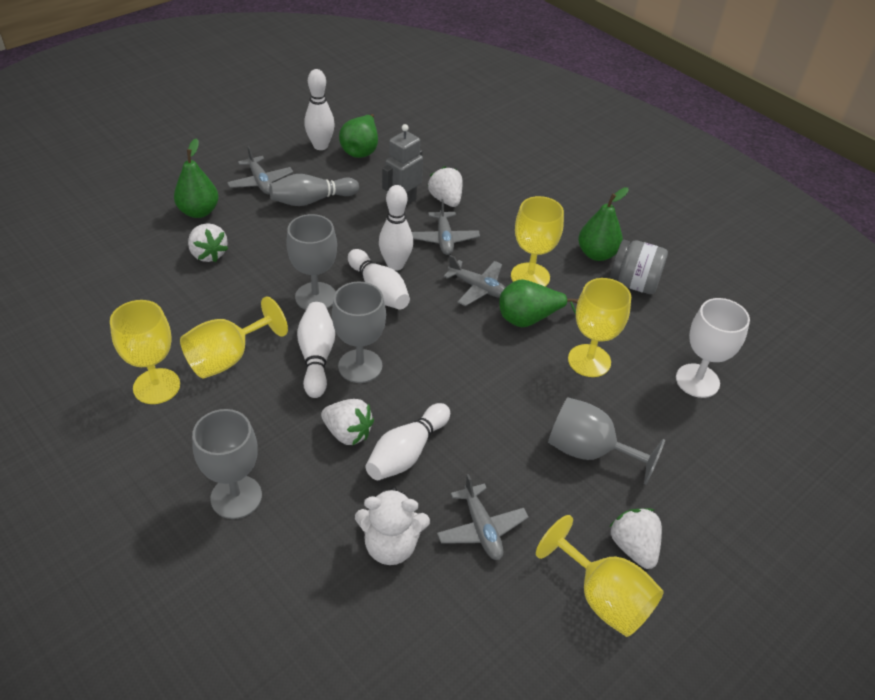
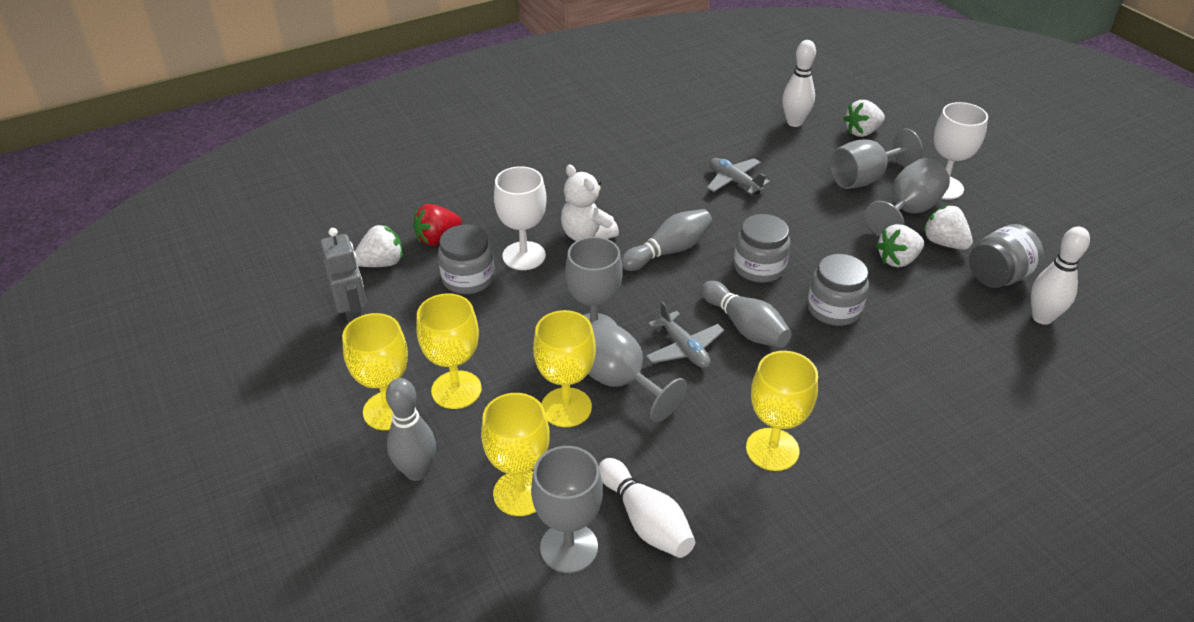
green pear: [174,138,219,218] [339,114,378,158] [499,280,578,328] [578,187,629,261] = 4 -> none = 0
grey bowling pin: [269,174,359,206] = 1 -> [386,378,436,481] [621,209,713,271] [701,281,792,348] = 3
grey goblet: [192,409,262,519] [286,214,337,310] [332,282,386,383] [548,397,665,485] = 4 -> [531,446,603,573] [565,237,622,325] [588,319,687,422] [830,129,923,189] [865,158,950,236] = 5
grey jar: [610,240,668,294] = 1 -> [438,225,494,294] [734,214,790,283] [807,254,869,326] [969,224,1044,288] = 4
grey plane: [227,146,293,194] [412,199,480,255] [437,474,529,560] [444,255,506,306] = 4 -> [646,301,724,368] [707,158,770,195] = 2
red strawberry: none = 0 -> [413,204,462,246] = 1
white bowling pin: [297,302,335,398] [304,69,335,150] [348,249,410,309] [366,403,450,480] [379,185,413,271] = 5 -> [599,458,695,558] [782,40,816,127] [1031,227,1090,325] = 3
white goblet: [676,298,750,398] = 1 -> [494,166,547,270] [934,102,988,200] = 2

